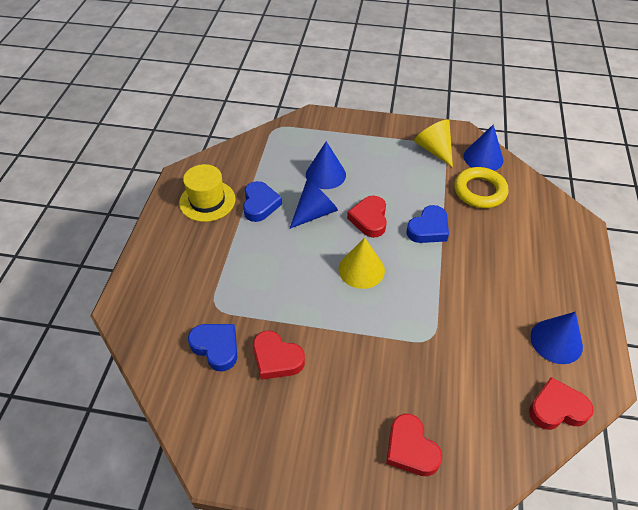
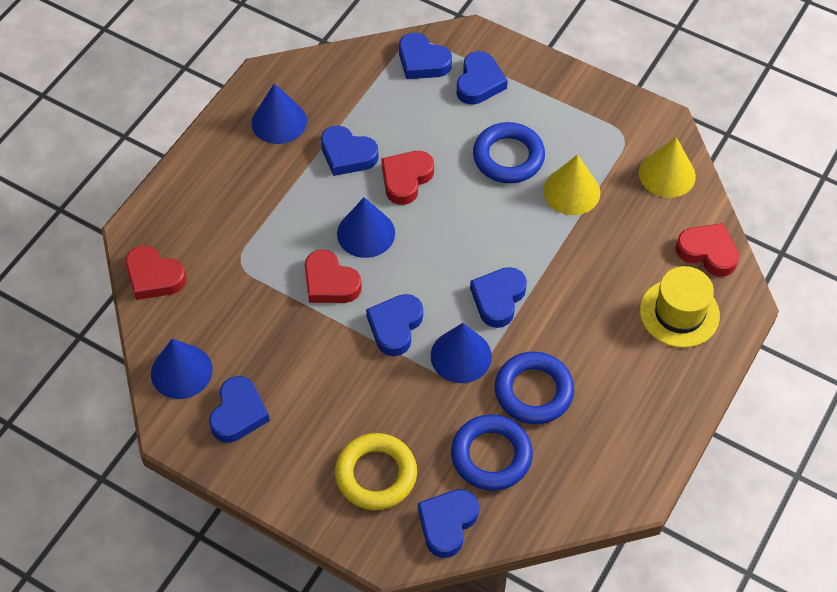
blue heart: [188,324,237,372] [243,181,282,222] [406,205,449,243] = 3 -> [209,376,270,443] [321,126,379,176] [366,294,423,356] [399,33,452,79] [418,489,479,558] [457,51,508,105] [470,267,527,328] = 7
blue ring: none = 0 -> [451,414,533,491] [473,122,545,183] [494,352,574,424] = 3

